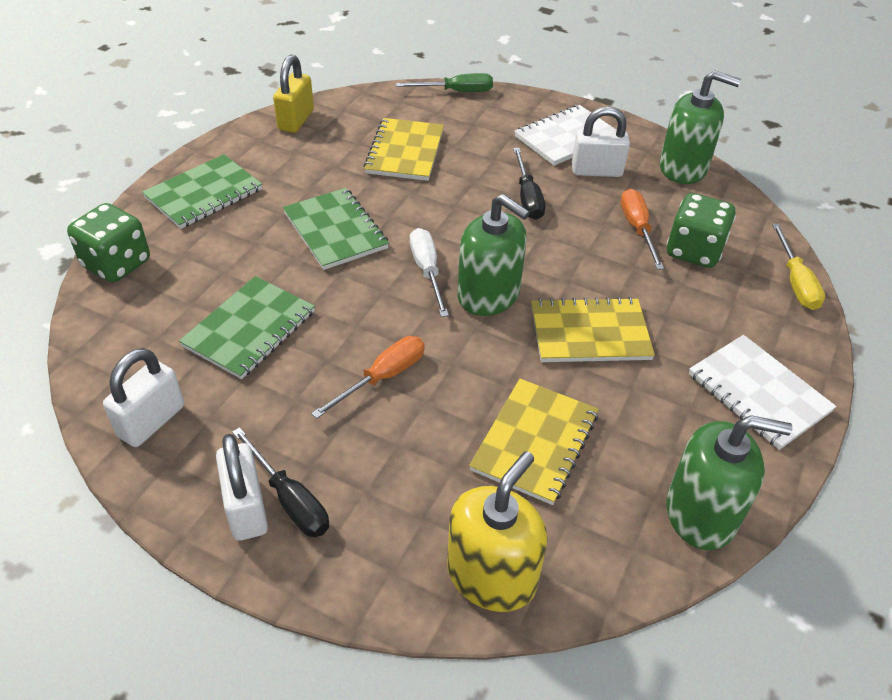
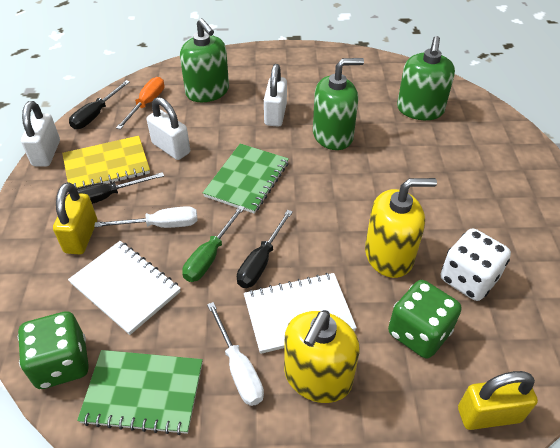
black screwdriver: [232,427,329,537] [513,148,545,220] = 2 -> [67,172,164,204] [69,80,130,129] [237,210,293,288] = 3
green notebook: [142,154,262,229] [179,276,315,379] [283,188,389,270] = 3 -> [77,350,203,435] [203,144,289,214] = 2
orange screwdriver: [311,336,425,419] [621,189,664,270] = 2 -> [116,77,164,129] = 1
white dice: none = 0 -> [441,229,511,301] = 1
white screwdriver: [410,228,449,317] = 1 -> [94,206,197,228] [207,302,264,406] = 2
yellow notebook: [364,118,444,181] [469,379,599,505] [531,297,655,362] = 3 -> [62,136,150,188] = 1
yellow padlock: [273,55,314,133] = 1 -> [53,182,97,255] [458,371,538,430] = 2
yellow screwdriver: [772,224,825,310] = 1 -> none = 0
yellow soap dispenser: [447,451,547,612] = 1 -> [284,310,360,403] [365,178,437,278] = 2

